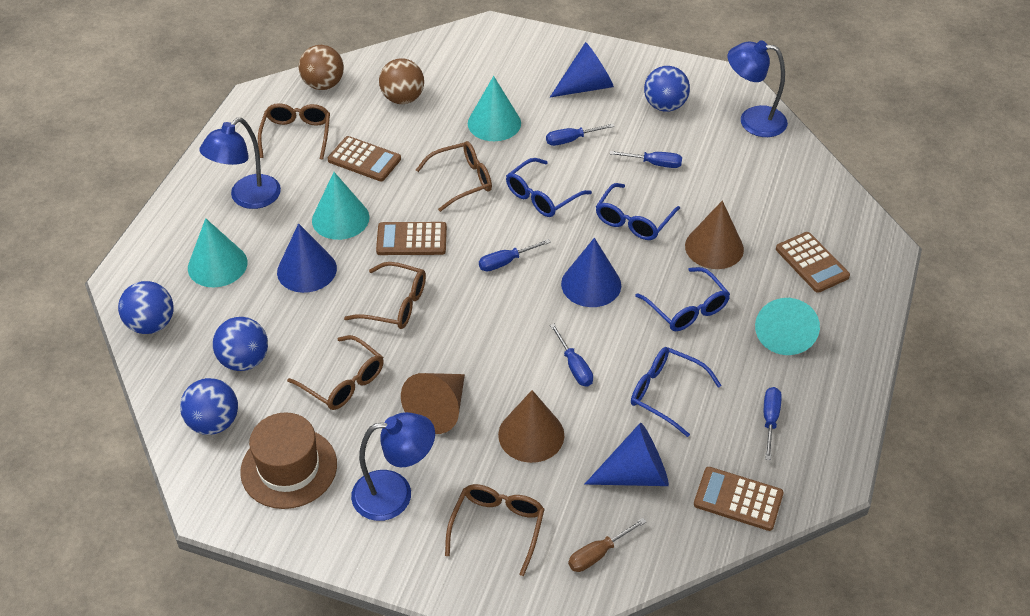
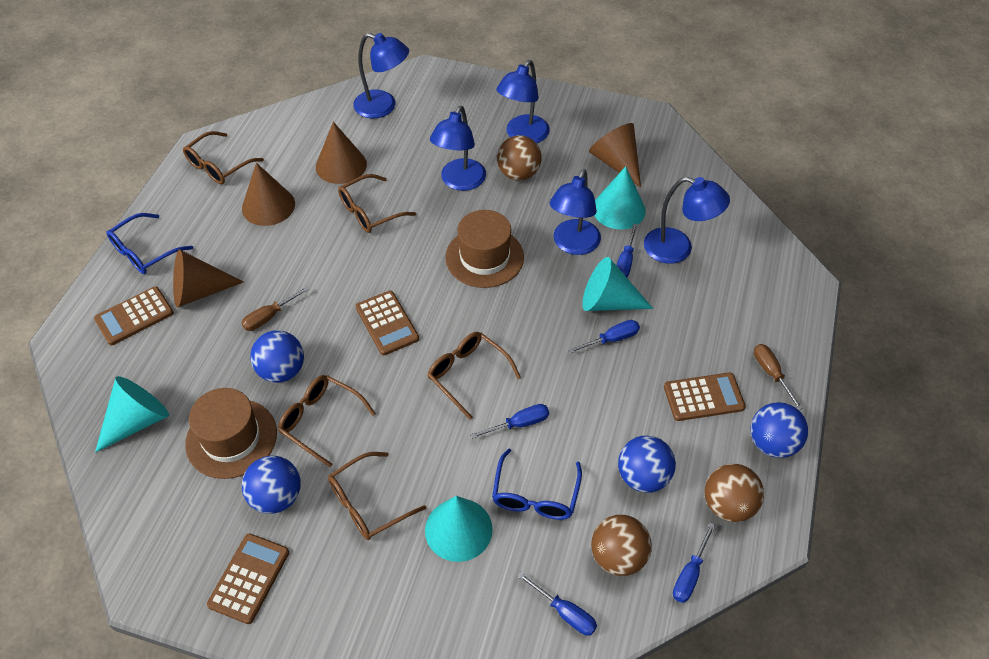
blue cone: [277,223,337,293] [550,42,614,97] [561,238,621,307] [585,423,669,486] = 4 -> none = 0
blue glasses: [506,158,592,217] [596,183,680,240] [631,347,722,437] [635,267,730,331] = 4 -> [106,213,193,274] [492,448,582,520] = 2
blue lamp: [199,118,281,209] [351,412,435,521] [728,41,788,137] = 3 -> [353,33,409,118] [430,105,486,191] [496,60,550,143] [549,169,601,255] [644,177,730,264] = 5
brown ball: [299,45,344,90] [379,58,424,104] = 2 -> [497,135,541,181] [591,515,652,576] [705,464,764,522] = 3
brown cone: [401,373,465,434] [498,390,564,463] [685,200,744,269] = 3 -> [173,249,244,307] [242,163,295,226] [316,122,367,184] [589,123,641,187] = 4
brown hat: [240,412,337,509] = 1 -> [185,388,277,479] [445,210,524,288] = 2
brown screwdriver: [568,518,647,572] = 1 -> [241,286,309,331] [754,344,803,410] = 2

